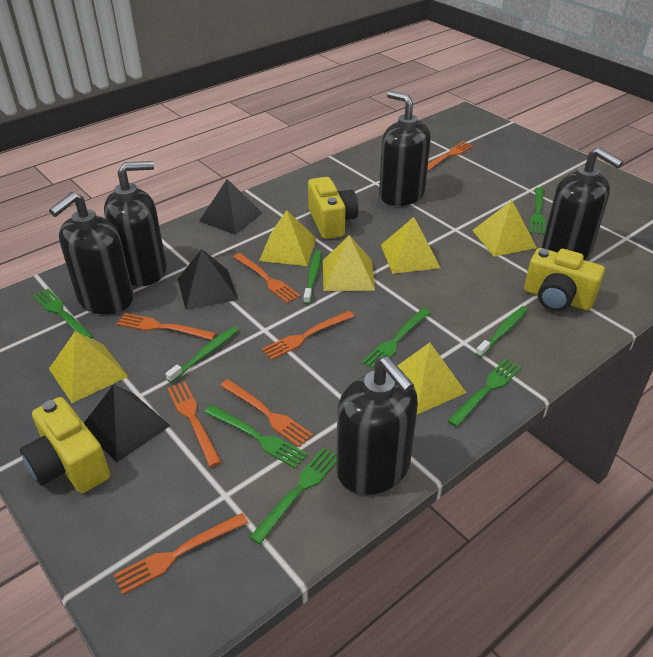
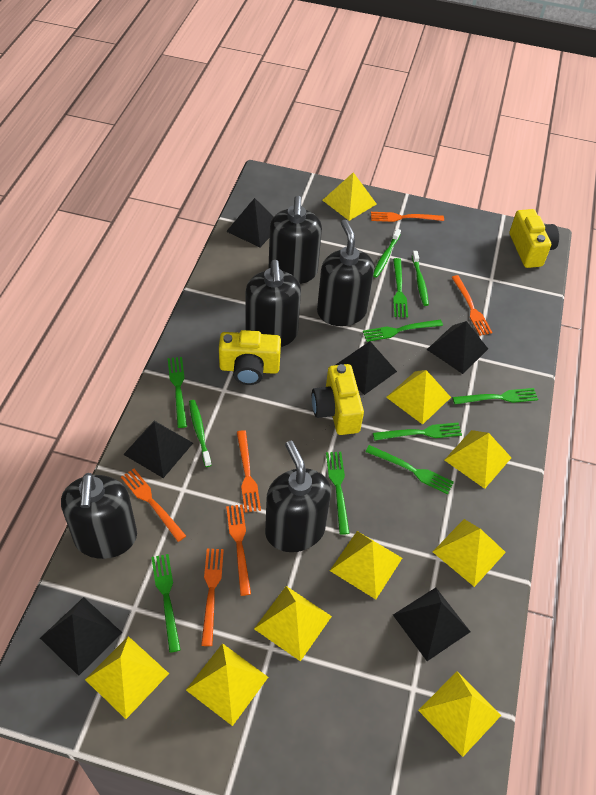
black pyramid: [84,384,170,462] [178,249,238,310] [199,179,262,235] = 3 -> [40,597,122,676] [123,421,193,478] [226,198,274,247] [336,341,397,395] [393,587,470,661] [427,321,488,374] = 6
green fork: [33,289,93,339] [204,405,308,469] [250,447,337,544] [362,308,431,369] [447,358,521,427] [529,187,545,235] = 6 -> [151,554,181,653] [168,357,187,428] [326,452,350,535] [363,320,443,342] [365,445,454,494] [373,423,462,441] [393,258,408,318] [453,388,538,404] = 8
orange fork: [114,513,248,595] [117,313,216,340] [167,382,221,467] [220,379,313,447] [233,253,300,303] [262,311,355,360] [427,141,473,171] = 7 -> [121,469,186,542] [201,548,224,646] [226,505,251,596] [237,430,261,512] [371,212,444,222] [452,275,493,336] = 6
yellow pyramid: [49,331,128,403] [259,210,316,266] [323,235,375,291] [381,217,440,274] [397,343,467,414] [472,200,537,257] = 6 -> [85,636,169,719] [186,643,268,726] [254,586,332,661] [322,172,377,221] [330,531,402,599] [386,370,451,425] [418,672,502,757] [433,519,506,587] [444,430,512,489] = 9

